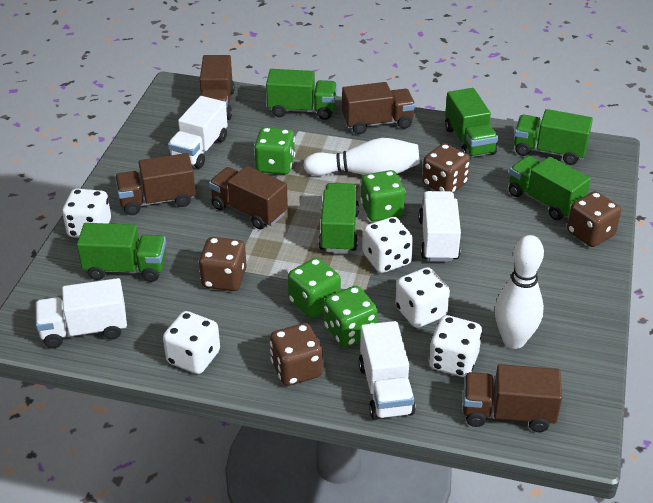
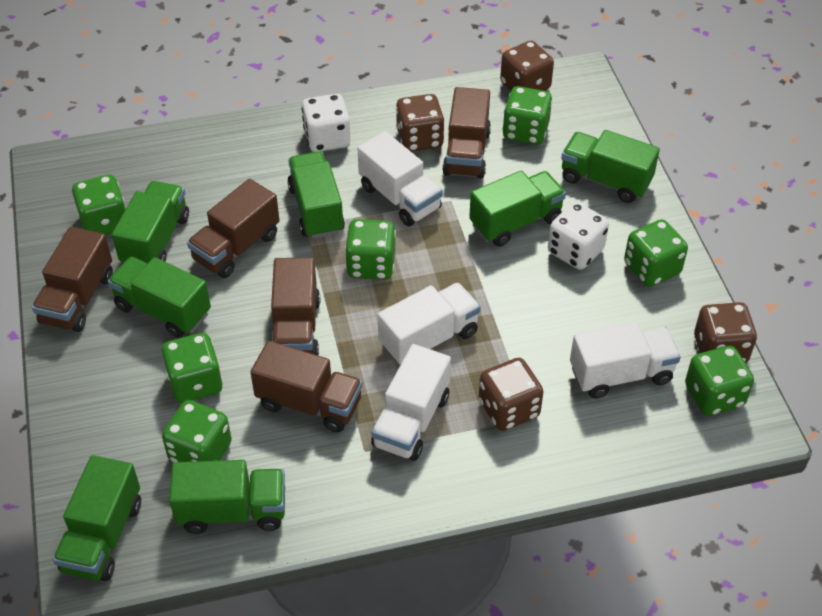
green dice: [254,127,295,175] [288,257,341,318] [324,286,378,347] [360,170,405,221] = 4 -> [72,175,126,235] [162,333,223,403] [162,400,232,463] [345,219,396,280] [502,86,552,145] [624,219,688,287] [685,345,754,416] = 7
green truck: [77,223,166,282] [266,69,337,120] [319,183,359,253] [445,88,498,157] [509,156,591,220] [514,109,593,165] = 6 -> [53,455,141,581] [108,256,211,338] [112,181,189,263] [169,460,285,534] [287,152,345,239] [469,171,566,247] [561,130,660,203] = 7
white bowling pin: [303,138,420,176] [495,235,544,349] = 2 -> none = 0
white dice: [62,189,111,238] [163,311,220,374] [363,217,413,273] [396,267,450,328] [429,315,482,377] = 5 -> [302,94,351,152] [548,202,609,270] = 2

